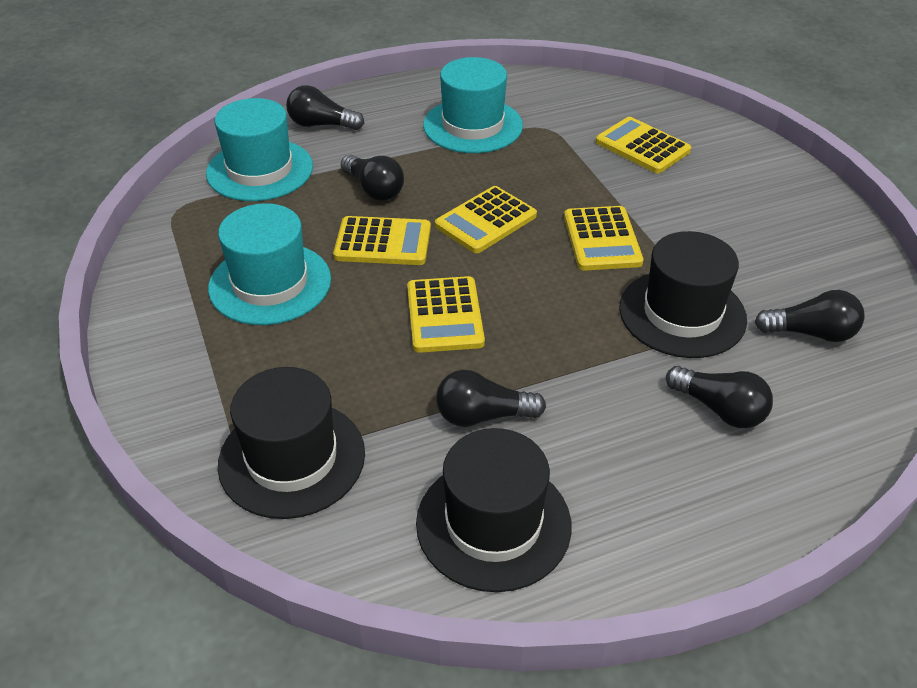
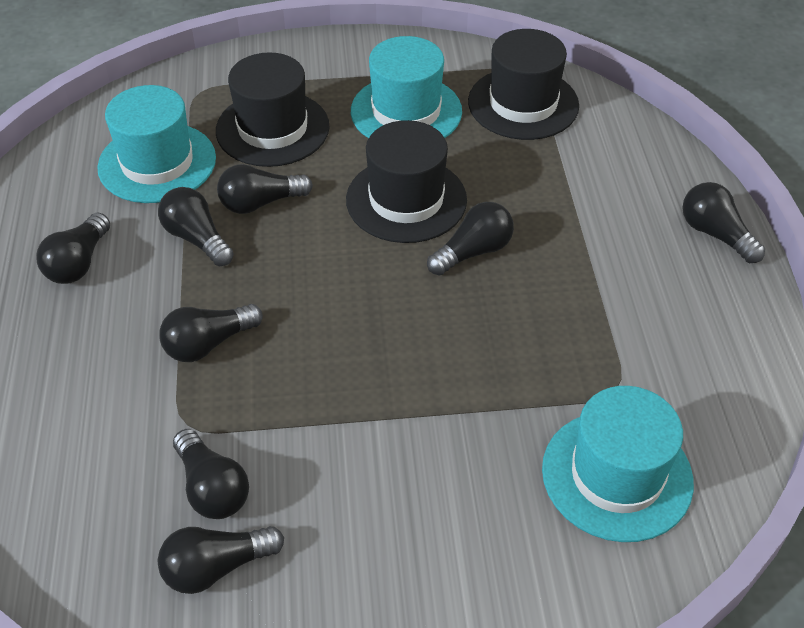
black light bulb: [286,85,364,130] [341,155,404,201] [436,370,546,427] [666,366,773,428] [755,290,865,342] = 5 -> [36,213,110,284] [158,187,234,267] [158,526,284,594] [159,304,263,362] [173,429,249,519] [217,164,313,214] [427,202,514,276] [682,182,765,263] = 8
yellow calculator: [333,216,431,265] [407,276,485,353] [435,186,537,253] [564,206,644,271] [596,117,691,173] = 5 -> none = 0

